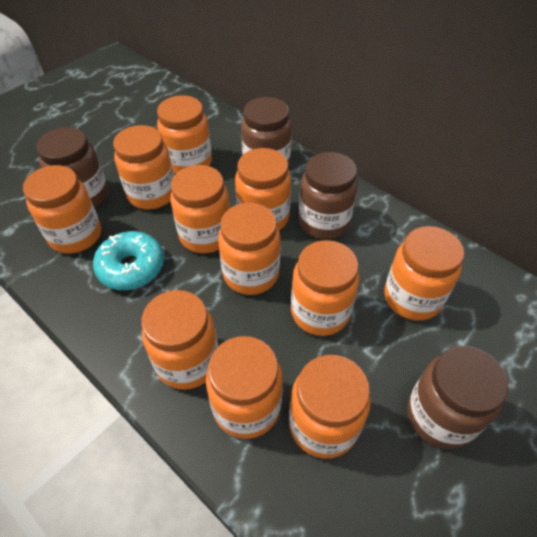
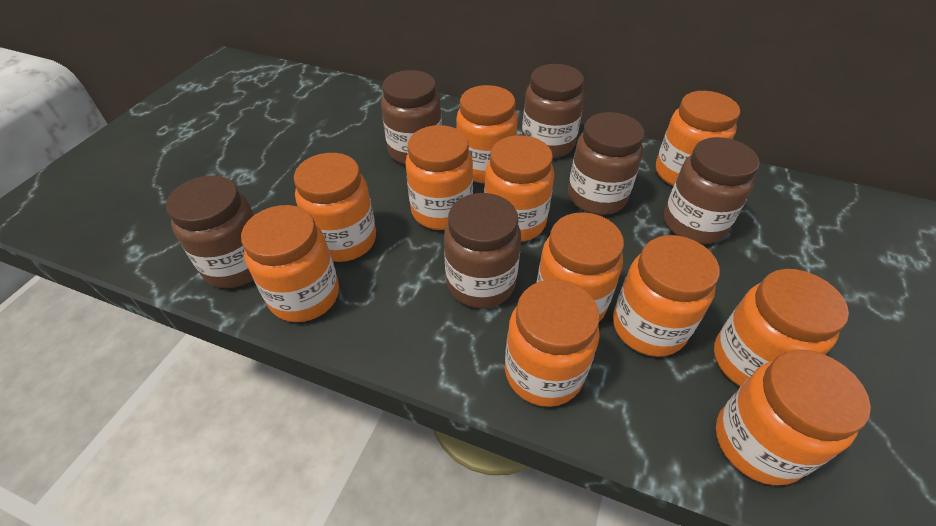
brown jar: [36,127,108,208] [241,97,292,166] [299,152,358,239] [407,346,509,449] = 4 -> [166,175,255,288] [381,70,442,165] [444,193,521,308] [522,64,584,158] [568,112,644,215] [664,137,760,244] = 6
turquoise donut: [93,231,164,290] = 1 -> none = 0

